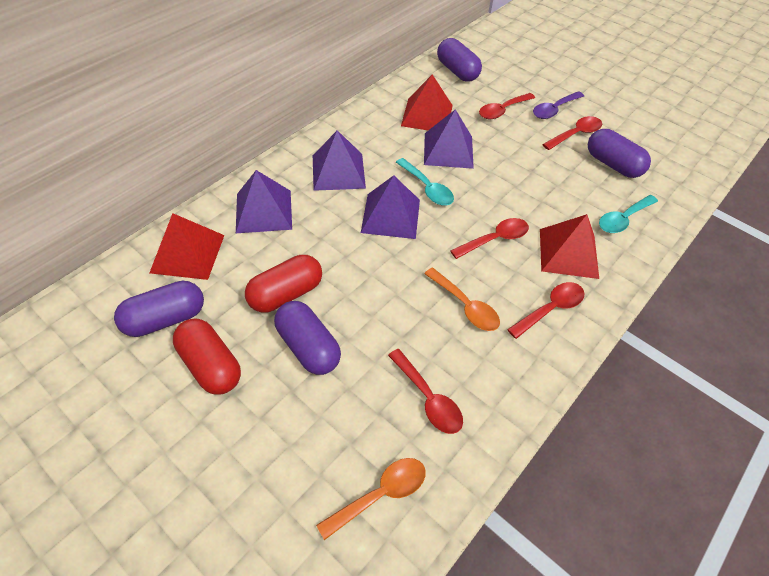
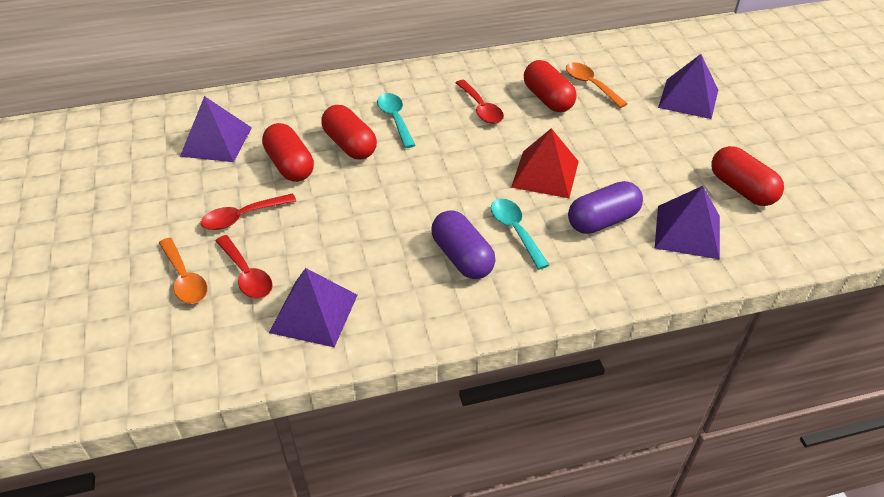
purple capsule: [114,281,204,337] [274,301,341,375] [437,38,482,82] [588,129,651,178] = 4 -> [431,210,496,279] [568,181,643,234] = 2
purple spoon: [533,91,584,119] = 1 -> none = 0
red capsule: [173,319,241,395] [245,255,322,313] = 2 -> [262,123,314,182] [321,105,377,160] [524,60,577,112] [711,146,784,206] = 4
red pyramid: [150,213,224,280] [401,75,453,130] [540,214,599,279] = 3 -> [511,128,579,198] = 1
red spoon: [388,349,463,434] [450,218,529,259] [479,93,535,119] [507,282,585,339] [542,116,602,150] = 5 -> [201,193,296,230] [216,235,273,298] [456,80,504,124] = 3

